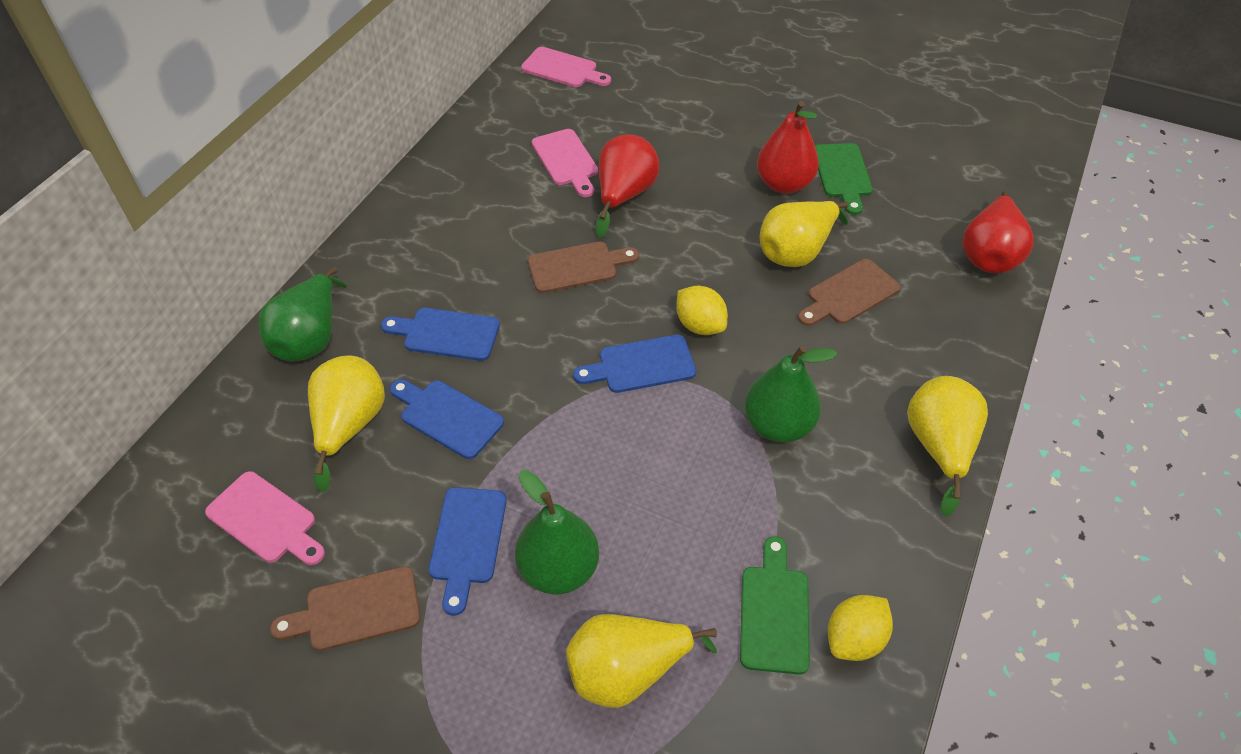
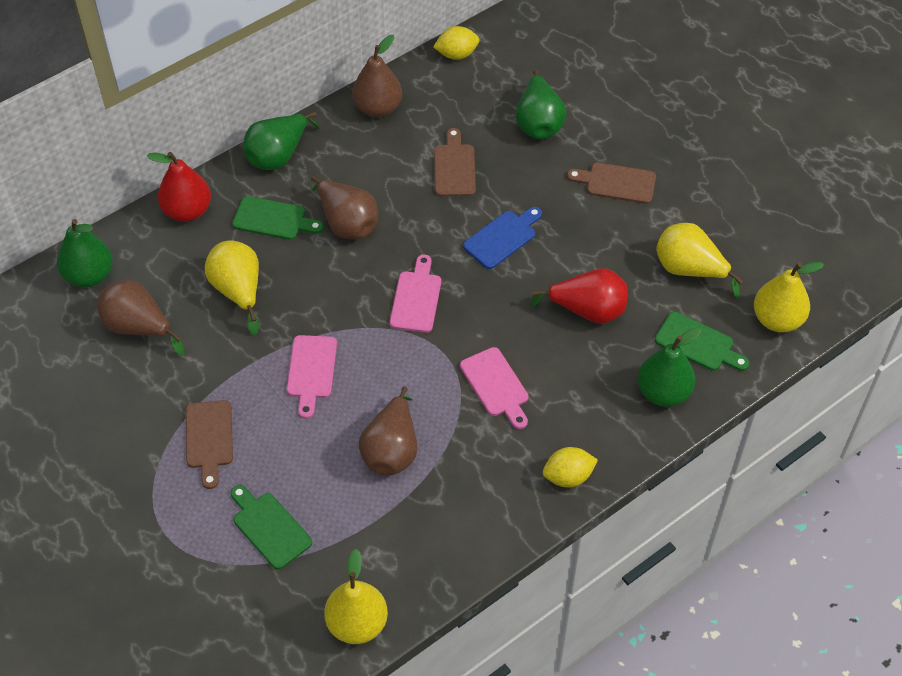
blue cutting board: [381,308,500,361] [390,379,504,459] [429,487,507,616] [573,335,696,393] = 4 -> [463,207,542,269] = 1
brown pear: none = 0 -> [97,280,185,356] [311,176,378,239] [352,35,402,117] [359,386,418,476] = 4
green cutting board: [740,536,810,675] [815,143,873,215] = 2 -> [231,485,312,569] [232,196,323,240] [655,312,749,371] = 3
green pear: [258,267,347,361] [515,470,599,595] [744,345,837,443] = 3 -> [57,219,113,287] [243,112,320,170] [516,70,567,139] [637,327,702,407] = 4
red pear: [595,134,659,238] [757,101,819,194] [962,191,1033,273] = 3 -> [147,152,211,222] [530,268,627,324] = 2

